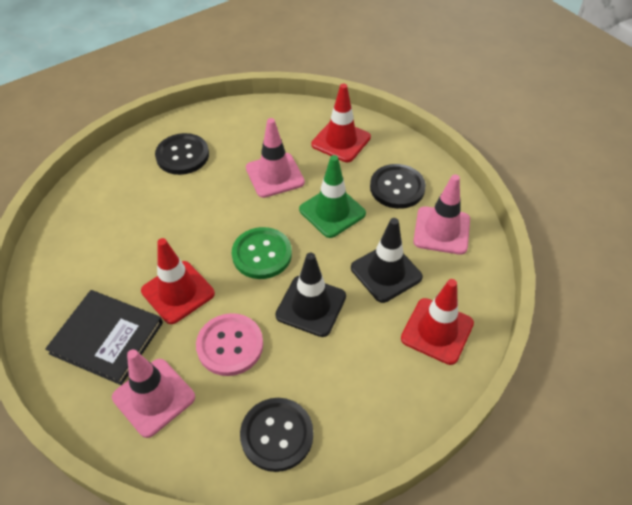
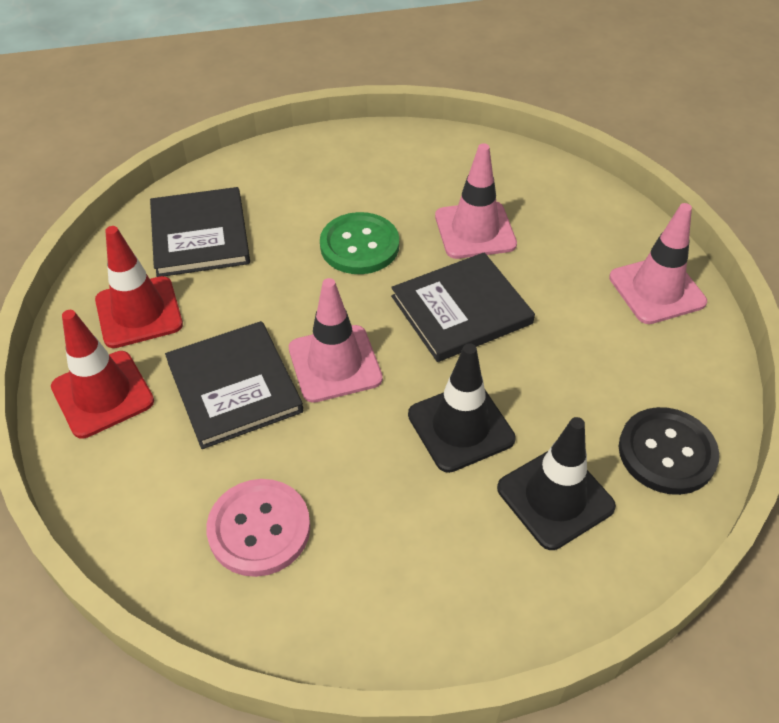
black book: [45,290,163,385] = 1 -> [150,187,250,277] [165,321,303,449] [391,252,535,362] = 3
black button: [155,133,209,175] [240,398,313,472] [370,164,426,209] = 3 -> [619,407,719,495] = 1
green traffic cone: [299,155,366,238] = 1 -> none = 0
red traffic cone: [141,238,215,324] [311,84,371,162] [401,279,474,365] = 3 -> [51,310,154,438] [95,226,183,348] = 2

